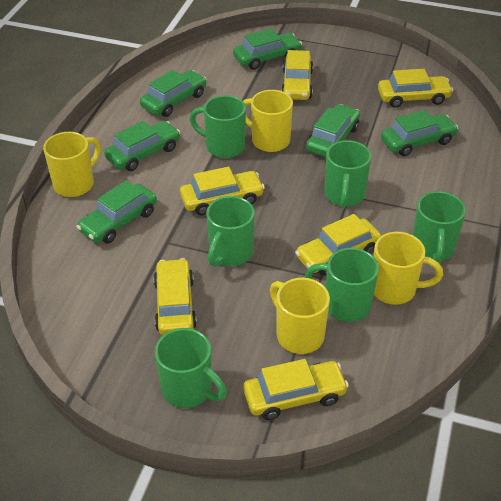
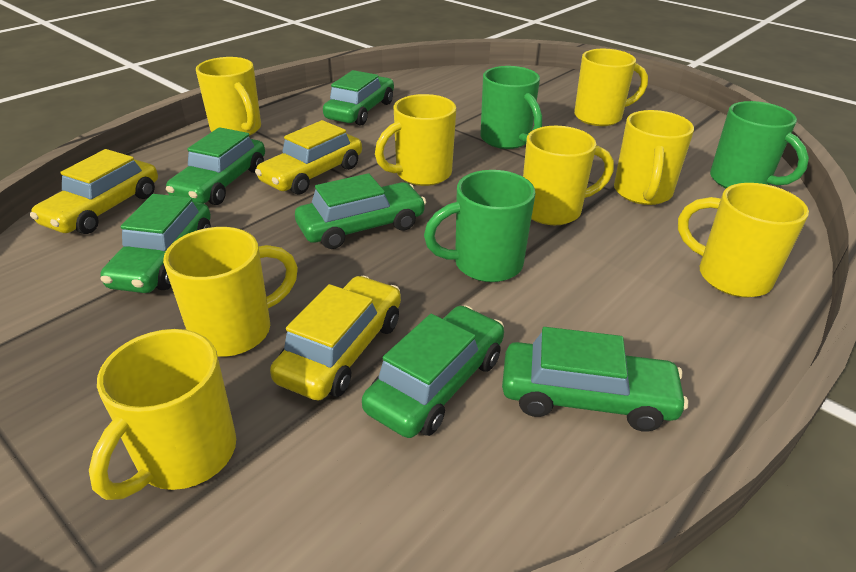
green mug: [155,328,227,408] [190,95,246,158] [206,196,255,267] [305,248,379,322] [324,140,372,208] [412,191,466,263] = 6 -> [424,170,535,282] [480,66,542,149] [710,101,809,188] = 3
yellow car: [153,258,197,335] [180,167,265,216] [243,359,349,420] [281,50,313,100] [295,214,381,275] [378,69,453,108] = 6 -> [30,149,158,234] [255,120,362,195] [270,276,401,401] = 3
yellow mug: [43,132,101,197] [243,90,293,152] [270,278,330,354] [373,232,443,305] = 4 -> [89,329,236,500] [163,227,298,357] [196,57,261,136] [375,94,456,186] [523,126,614,225] [574,49,648,126] [614,110,694,205] [678,183,809,298] = 8

